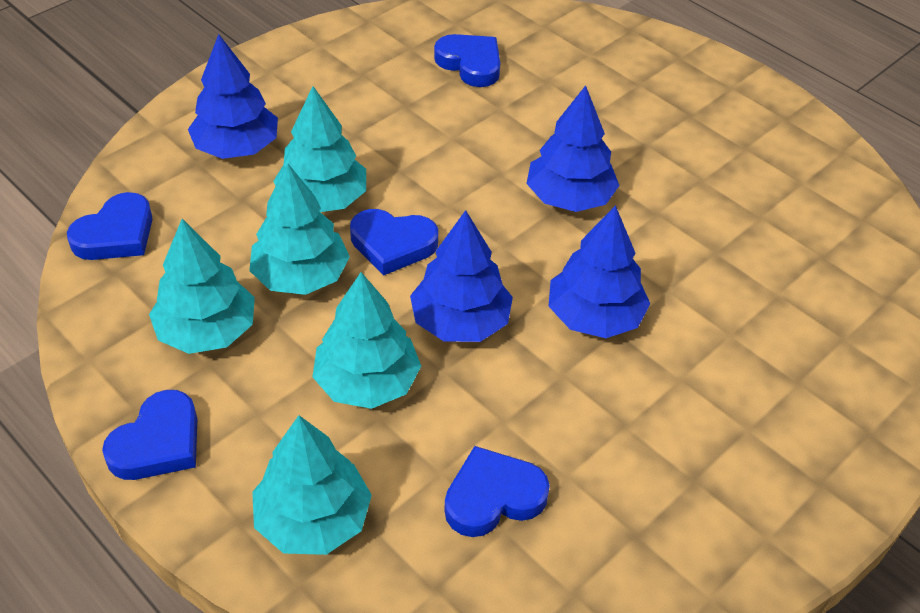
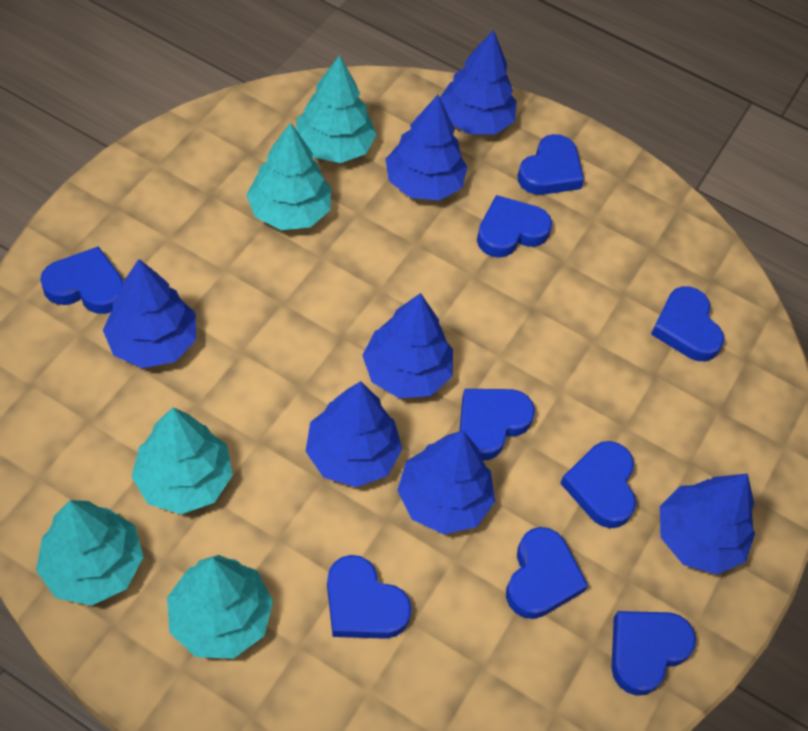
blue heart: [67,192,153,260] [102,390,197,480] [350,209,438,276] [434,34,500,87] [444,446,550,537] = 5 -> [40,246,124,314] [327,555,412,639] [459,389,535,460] [477,195,552,258] [506,527,588,619] [517,134,584,195] [560,441,636,528] [611,611,696,696] [651,286,724,361] = 9
blue tree: [188,34,278,159] [410,210,513,342] [526,85,620,212] [549,205,650,338] = 4 -> [103,259,196,368] [305,381,402,487] [362,293,453,398] [386,95,468,201] [397,430,495,534] [440,30,517,134] [660,474,755,575] = 7

